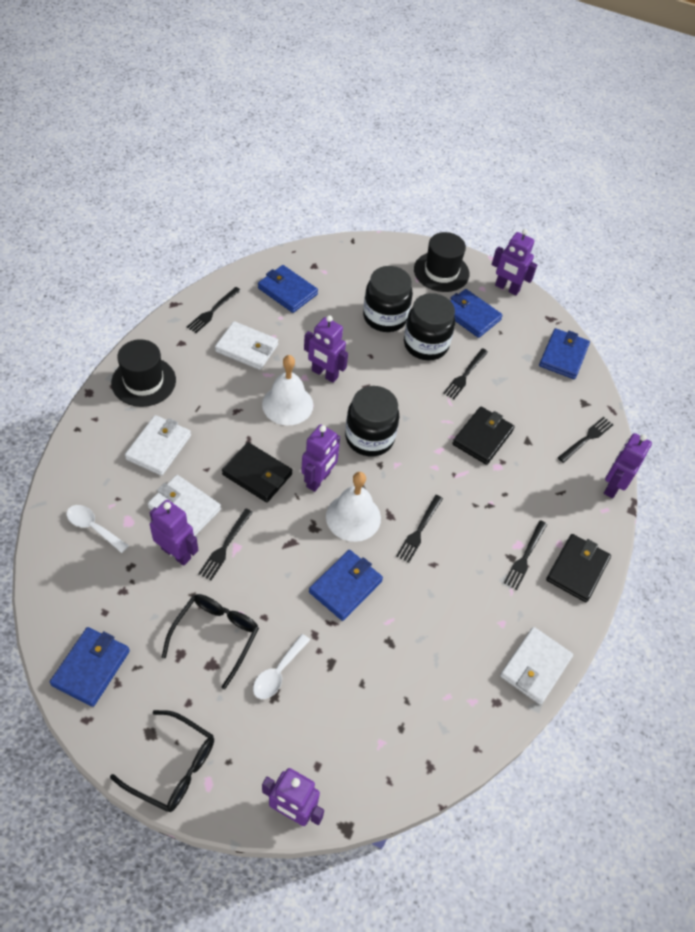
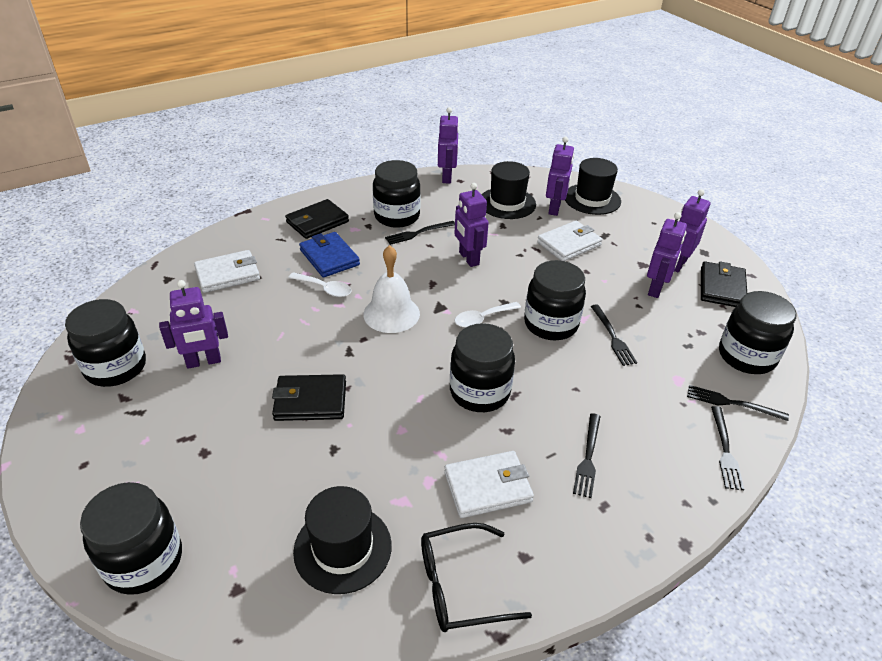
black fork: [187,287,241,333] [198,508,253,580] [396,495,443,563] [443,348,488,399] [504,520,547,590] [558,417,614,463] = 6 -> [385,221,455,245] [573,413,601,498] [591,304,637,366] [687,385,789,421] [711,406,745,490] = 5
black glasses: [110,710,214,812] [162,594,259,689] = 2 -> [421,523,532,632] = 1
black hat: [111,339,176,407] [414,232,469,292] = 2 -> [293,486,392,594] [481,161,536,219] [565,158,621,215] = 3
black jar: [345,386,400,456] [363,266,413,332] [404,293,455,361] = 3 -> [65,299,146,387] [80,482,182,595] [373,160,421,228] [450,323,515,412] [524,260,586,340] [719,291,797,374] = 6
blue wallet: [50,627,130,707] [258,265,318,313] [309,550,383,621] [450,289,503,338] [539,328,590,379] = 5 -> [299,232,360,278] = 1
white bell: [262,355,313,425] [326,472,381,542] = 2 -> [363,245,420,333] = 1
white wallet: [125,415,191,476] [148,475,221,536] [215,321,278,370] [500,627,573,705] = 4 -> [194,250,260,293] [444,451,534,518] [537,221,602,261] = 3

